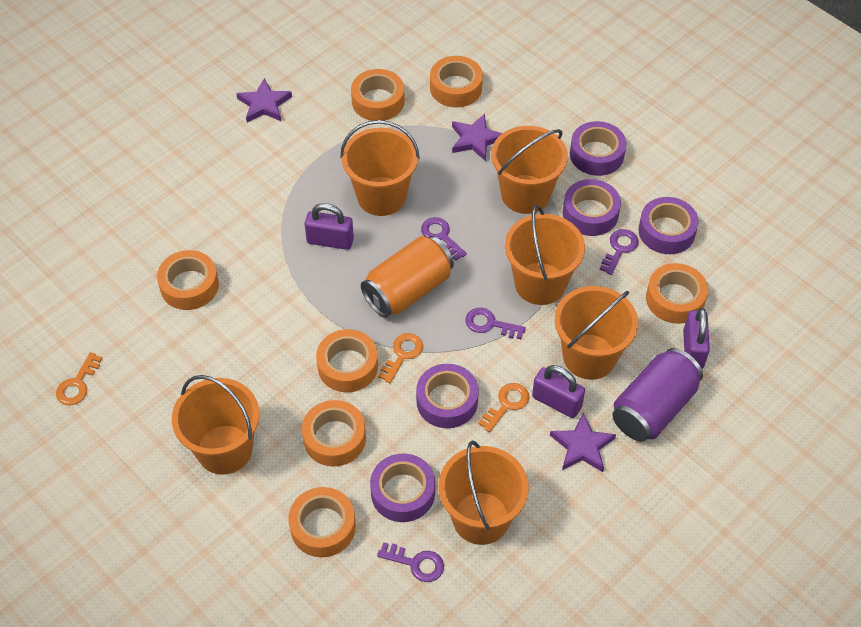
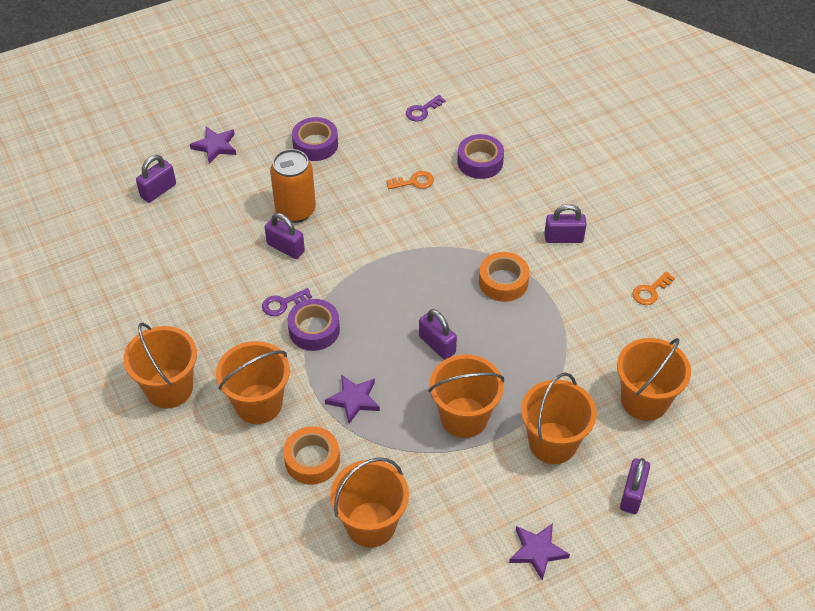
orange key: [56,352,103,405] [378,333,423,384] [478,383,529,432] = 3 -> [387,171,434,189] [632,271,675,305] = 2
orange tape: [157,250,219,310] [288,487,356,557] [302,400,366,467] [316,329,378,392] [351,69,405,121] [430,56,483,107] [646,263,708,324] = 7 -> [283,426,340,485] [479,252,530,302] = 2
purple can: [612,348,703,442] = 1 -> none = 0
purple key: [377,542,444,582] [421,217,467,261] [465,308,526,339] [600,229,639,275] = 4 -> [262,288,312,316] [406,95,445,121] = 2
purple padlock: [305,203,354,250] [532,365,585,418] [683,308,710,369] = 3 -> [136,155,176,203] [265,213,305,259] [419,309,457,360] [544,204,587,243] [620,458,650,514] = 5
purple tape: [370,453,435,522] [416,364,479,428] [562,179,621,236] [570,121,626,176] [638,197,699,254] = 5 -> [287,299,340,351] [292,117,338,161] [457,134,504,179] = 3

